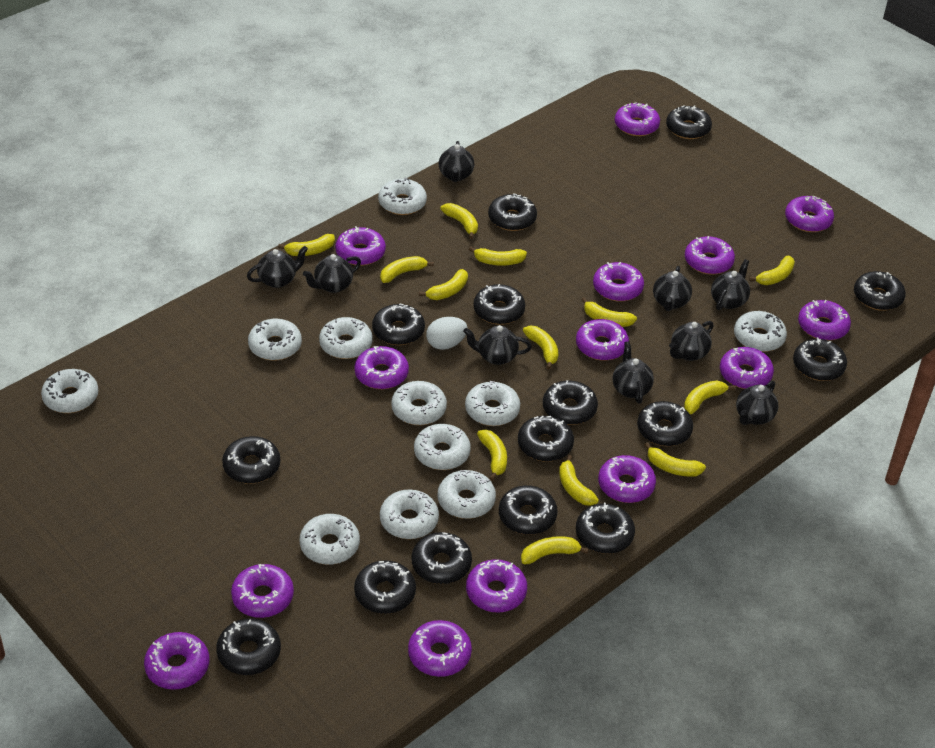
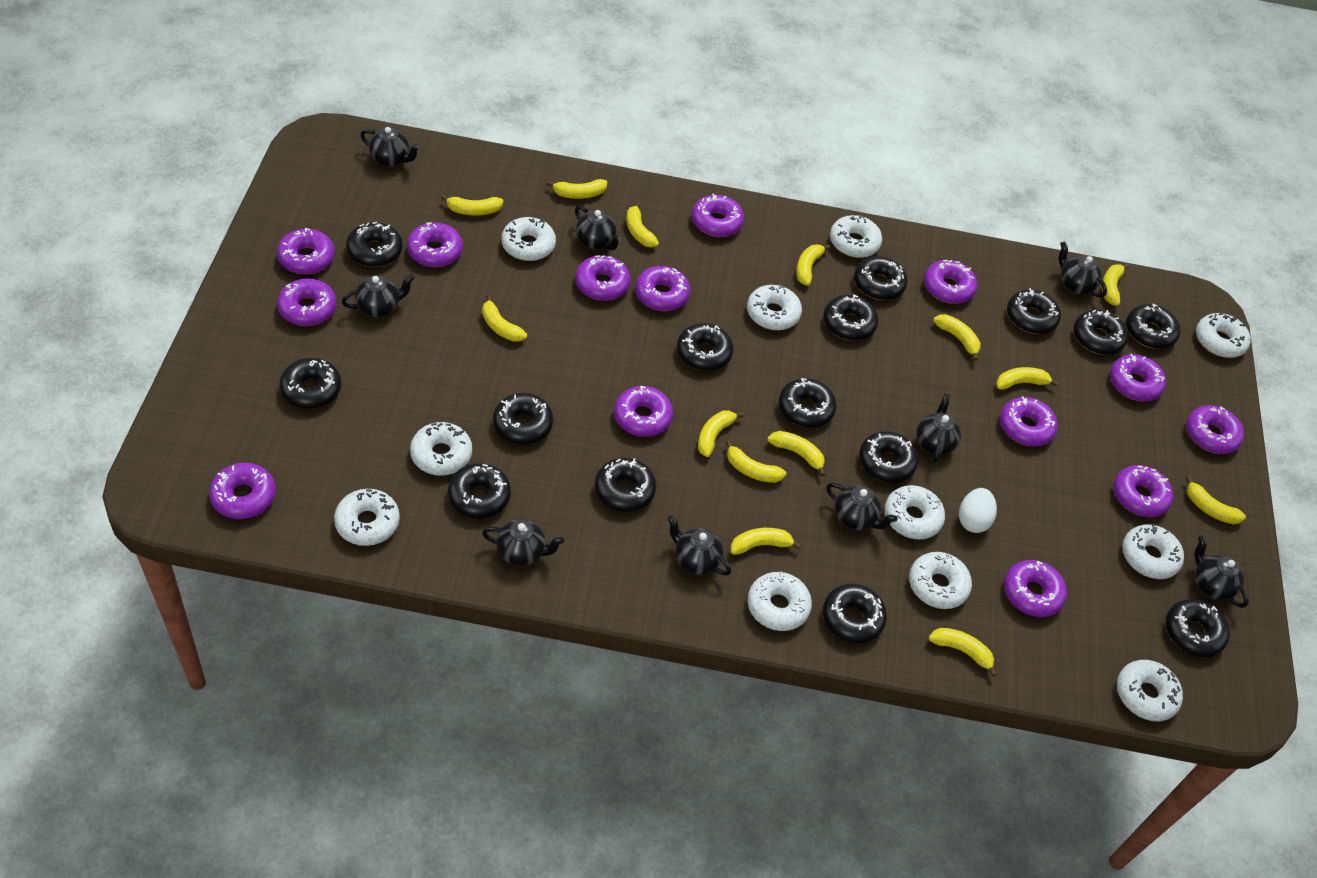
yellow banana: [278,234,335,256] [380,256,434,283] [419,269,468,300] [440,203,478,239] [469,247,527,266] [477,430,507,481] [521,536,589,564] [523,326,558,369] [559,455,599,506] [581,297,637,327] [644,442,706,477] [684,380,735,414] [749,256,795,285] = 13 -> [441,195,504,216] [482,295,527,342] [547,179,607,199] [626,201,659,247] [698,411,744,457] [725,440,786,483] [730,528,801,555] [767,431,825,476] [796,244,830,286] [928,628,997,677] [933,314,981,361] [996,367,1059,390] [1102,264,1129,306] [1186,476,1246,524] = 14

